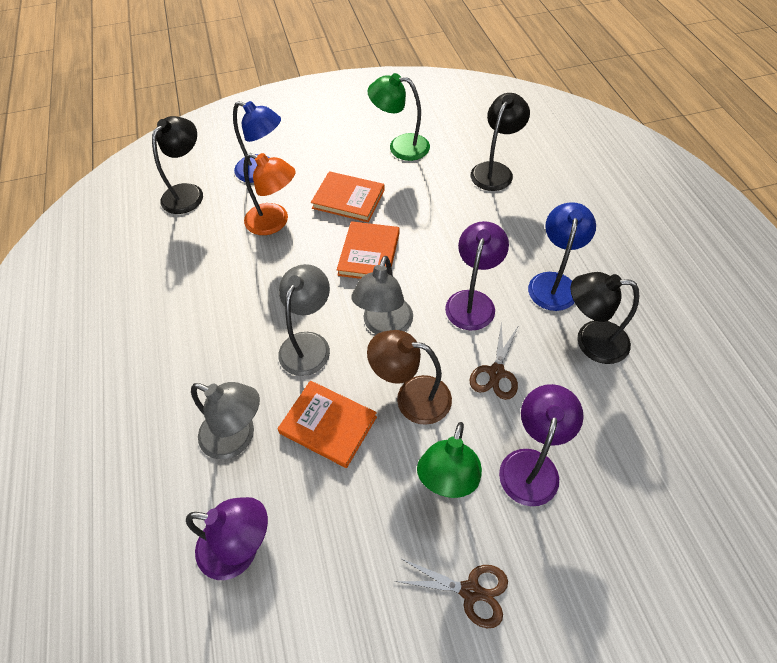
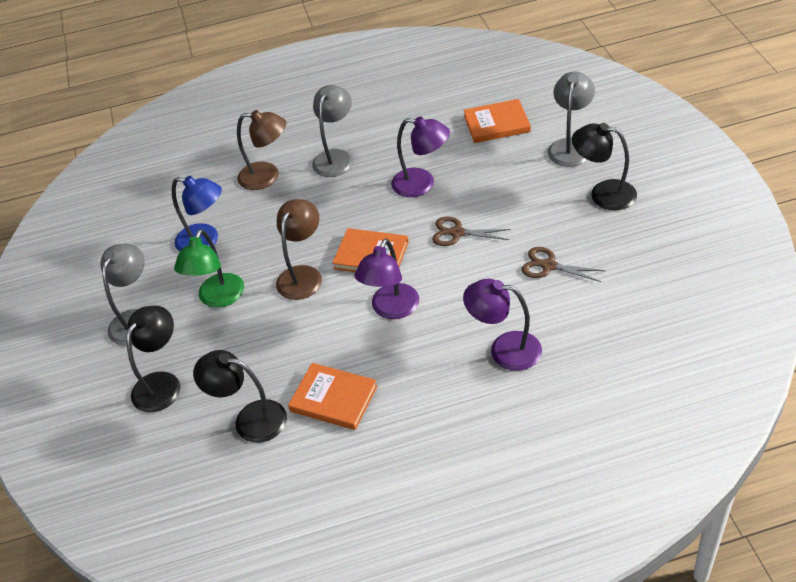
blue lamp: [233,101,281,183] [528,202,596,311] = 2 -> [172,176,222,252] = 1
brown lamp: [367,330,452,425] = 1 -> [237,110,286,190] [276,199,322,300] = 2
green lamp: [367,73,430,161] [417,422,482,498] = 2 -> [174,229,244,308] = 1
orange lamp: [243,153,296,235] = 1 -> none = 0

